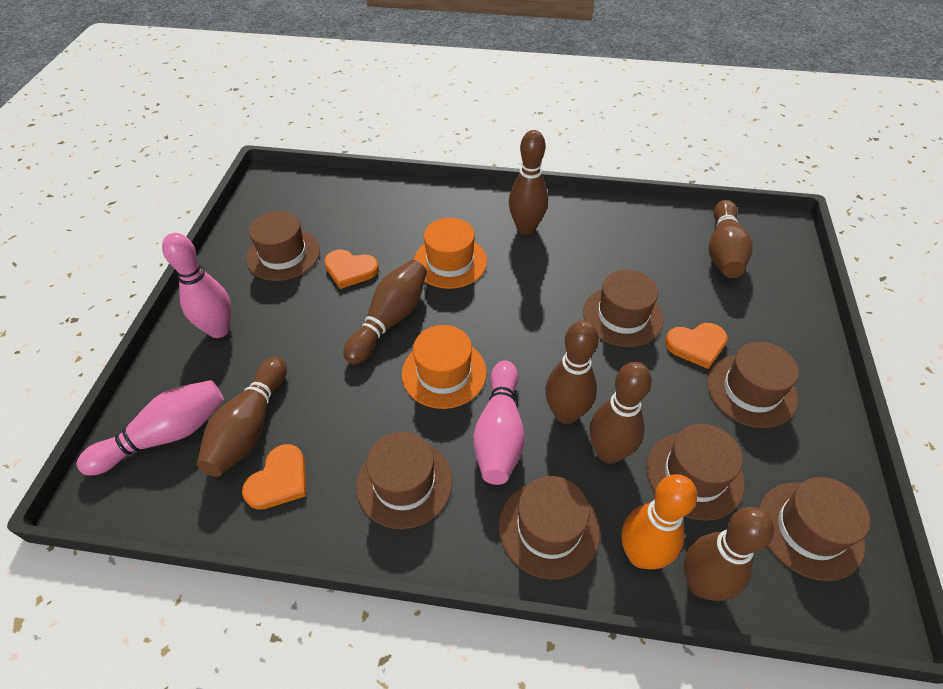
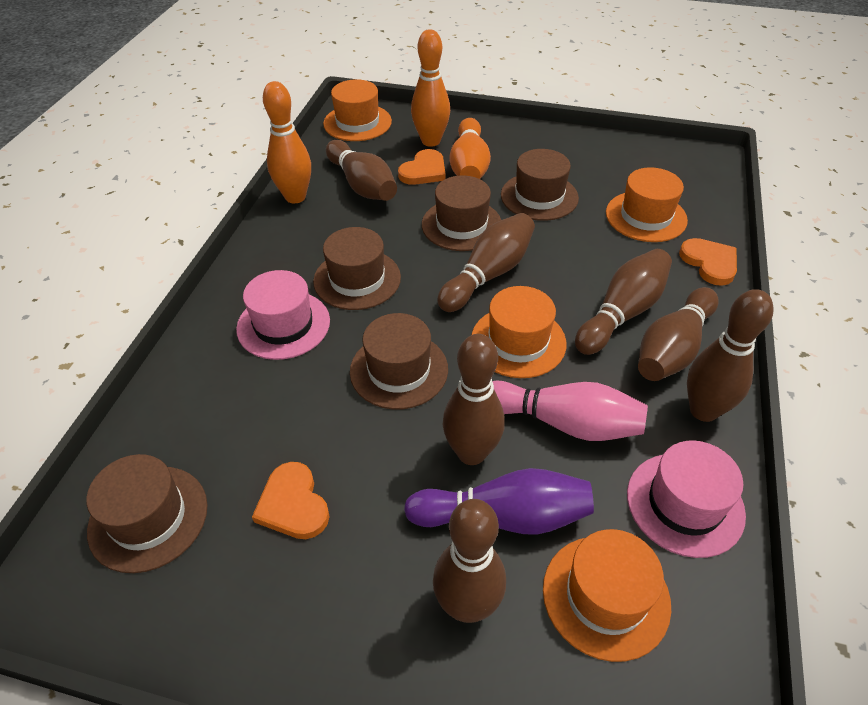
brown hat: [246,211,320,281] [356,432,453,529] [499,476,600,580] [583,270,664,347] [646,424,745,521] [707,342,799,428] [759,477,870,581] = 7 -> [87,454,208,573] [313,227,401,310] [350,313,448,410] [422,175,501,251] [501,149,579,221] = 5
orange bowling pin: [621,474,697,569] = 1 -> [263,81,311,203] [411,29,450,147] [449,118,491,179] = 3
orange hat: [402,325,487,409] [414,218,487,289] = 2 -> [323,79,392,141] [472,286,566,378] [543,529,671,662] [606,167,688,242] = 4
pink bowling pin: [77,380,224,476] [162,233,231,338] [473,361,525,485] = 3 -> [492,381,648,441] = 1
pink hat: none = 0 -> [236,270,330,360] [627,440,746,558] = 2
purple bowling pin: none = 0 -> [404,468,594,535] = 1

